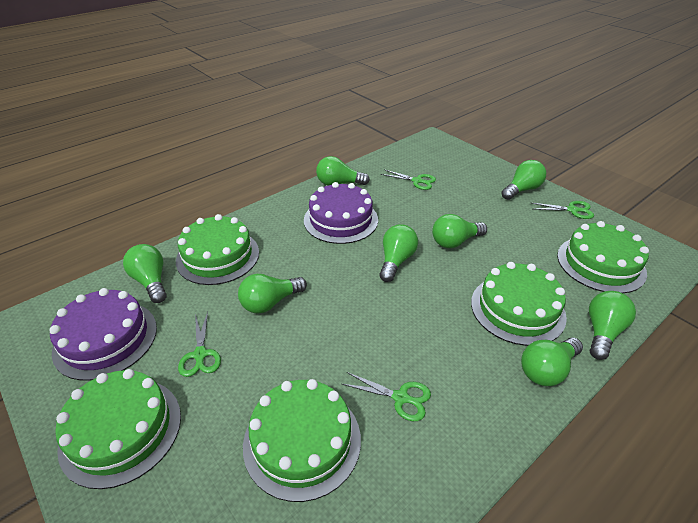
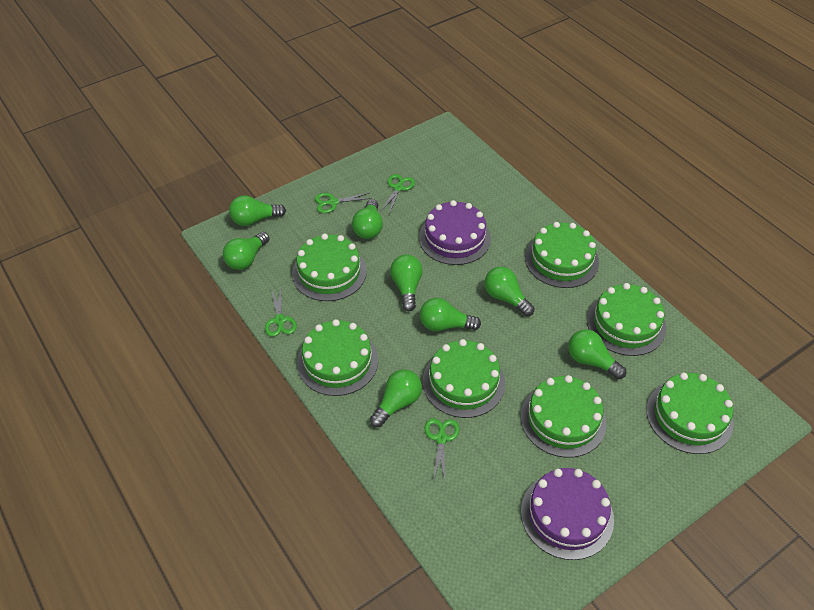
green cake: [55,369,181,489] [176,214,259,285] [243,379,361,502] [471,262,567,346] [557,221,649,293] = 5 -> [292,234,367,301] [297,319,378,396] [423,339,505,418] [520,375,607,458] [525,222,599,288] [587,283,666,356] [646,373,734,454] = 7

